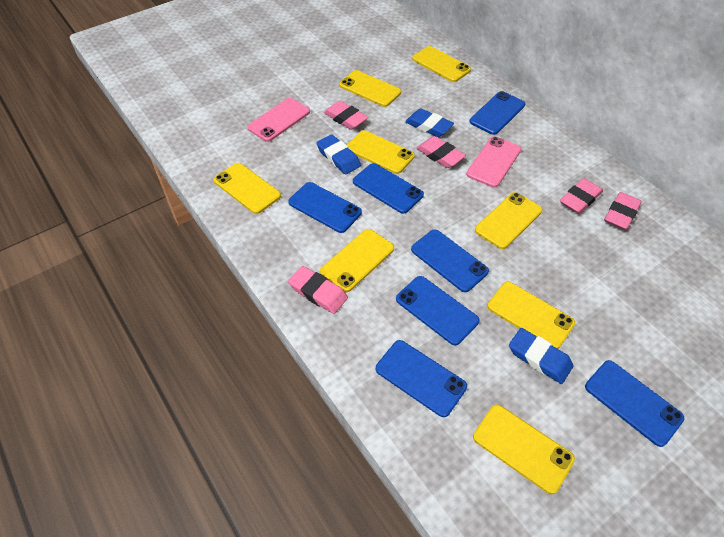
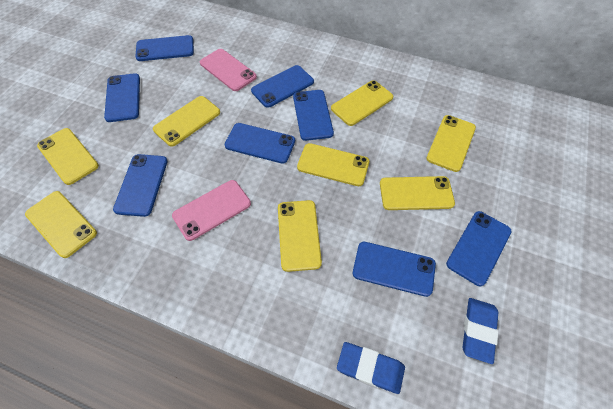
blue eraser: [316,134,361,175] [405,109,454,137] [509,328,573,384] = 3 -> [337,342,405,394] [462,298,498,364] = 2
blue phone: [288,182,362,233] [353,163,424,214] [376,340,467,417] [396,276,479,345] [411,229,489,292] [470,91,525,135] [585,360,684,447] = 7 -> [104,73,140,122] [113,154,168,217] [135,35,194,61] [224,123,295,164] [251,65,314,108] [293,90,334,141] [353,242,436,297] [446,211,512,286] = 8
pink eraser: [288,266,348,314] [324,101,368,130] [416,136,466,168] [560,178,603,214] [604,192,642,230] = 5 -> none = 0

